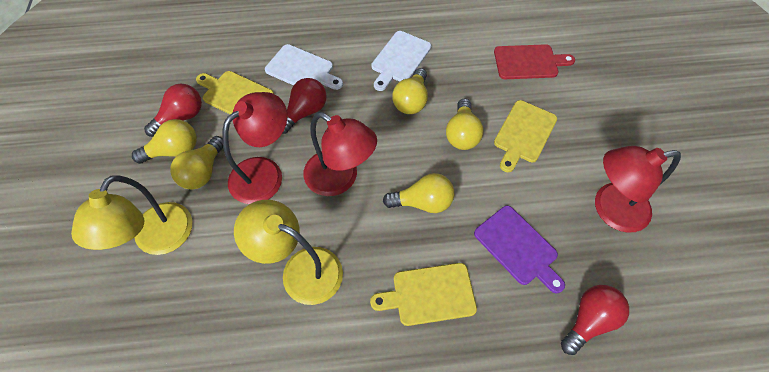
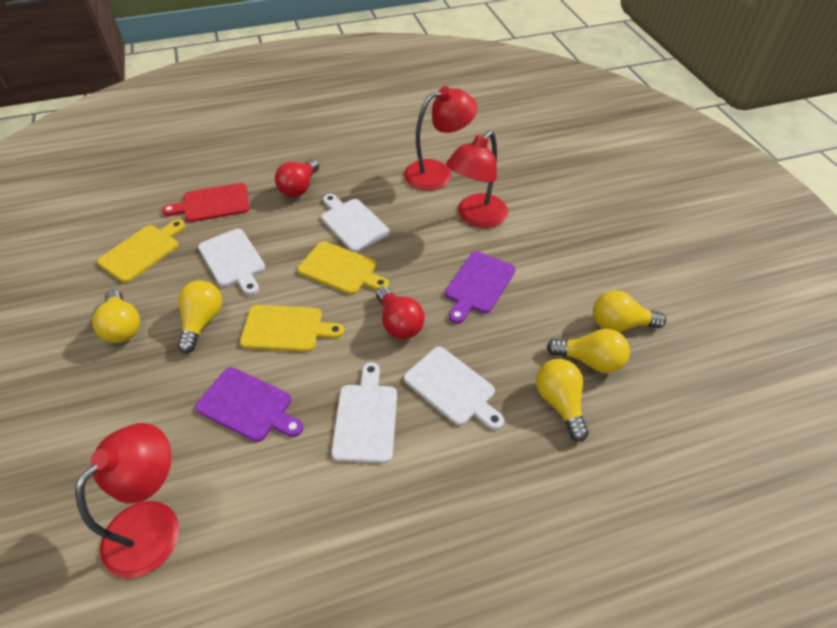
purple cutting board: [474,206,565,293] = 1 -> [195,367,303,442] [445,251,516,324] = 2
red light bulb: [144,84,202,137] [282,78,326,134] [561,285,629,355] = 3 -> [275,159,319,197] [376,286,425,339] = 2
white cutting board: [265,44,343,90] [371,31,431,91] = 2 -> [198,229,265,295] [321,194,390,252] [331,362,397,463] [404,347,504,430] = 4
yellow lamp: [71,176,192,255] [234,200,343,305] = 2 -> none = 0

